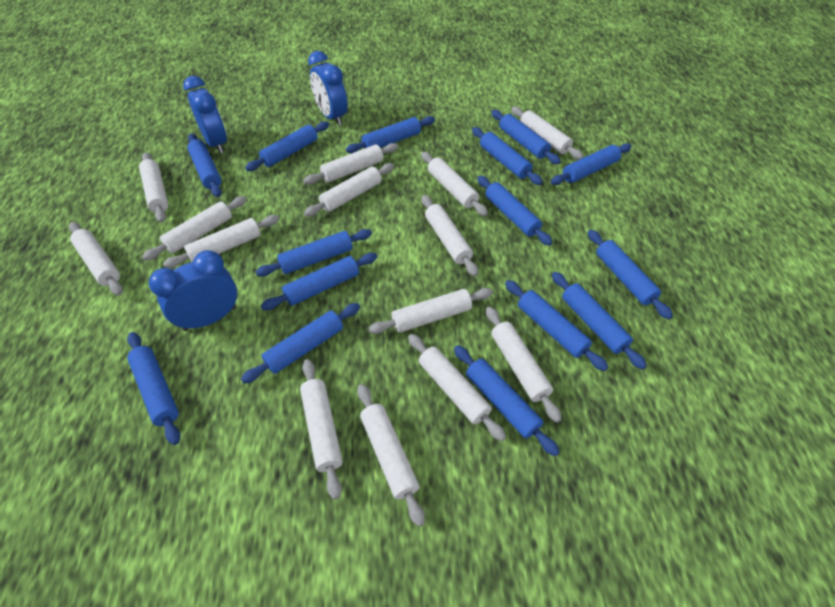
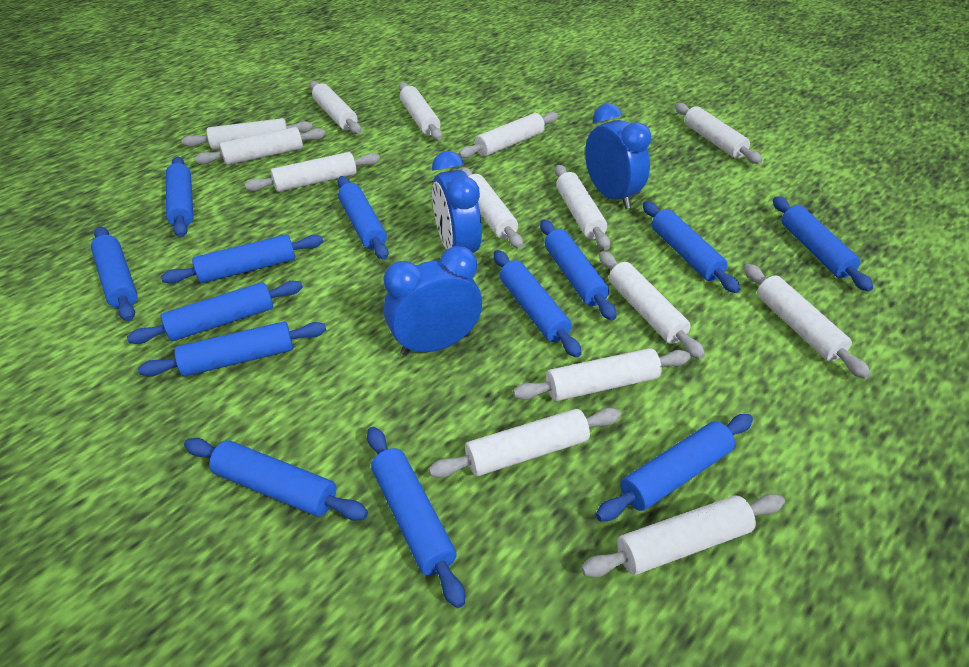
blue rolling pin: [127,332,180,445] [187,133,222,197] [241,303,360,383] [245,121,329,171] [255,229,372,277] [261,253,377,310] [346,116,435,153] [454,345,560,456] [472,127,543,185] [477,176,553,246] [491,110,561,164] [505,280,608,371] [551,143,631,185] [552,272,647,370] [588,230,673,319] = 15 -> [91,226,138,321] [127,281,303,344] [138,321,326,377] [161,235,323,284] [166,157,193,237] [184,438,368,521] [338,176,389,260] [367,427,465,608] [494,250,582,358] [540,219,616,321] [596,414,753,522] [643,201,740,293] [773,196,873,291] = 13

